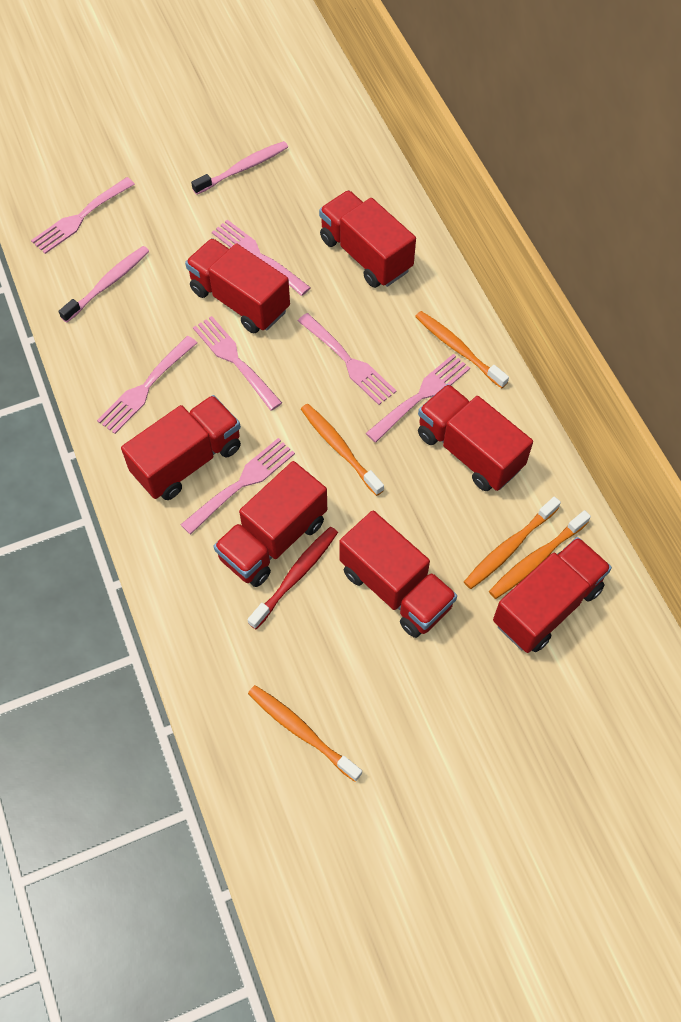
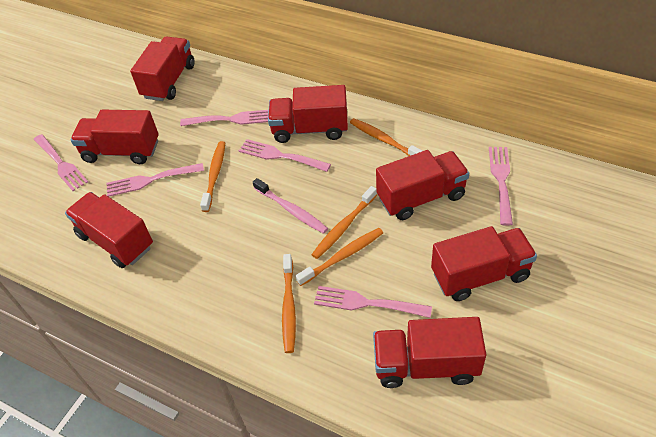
pink fork: [31,177,135,254] [97,336,197,434] [180,438,295,535] [193,316,282,411] [212,220,311,296] [298,313,396,405] [366,354,470,442] = 7 -> [34,134,88,191] [107,163,204,197] [180,110,269,126] [239,139,331,172] [314,286,432,318] [489,147,513,226] = 6
pink toothbrush: [59,246,149,322] [191,141,288,195] = 2 -> [253,178,328,234] = 1
red toothbrush: [247,527,338,629] = 1 -> none = 0

